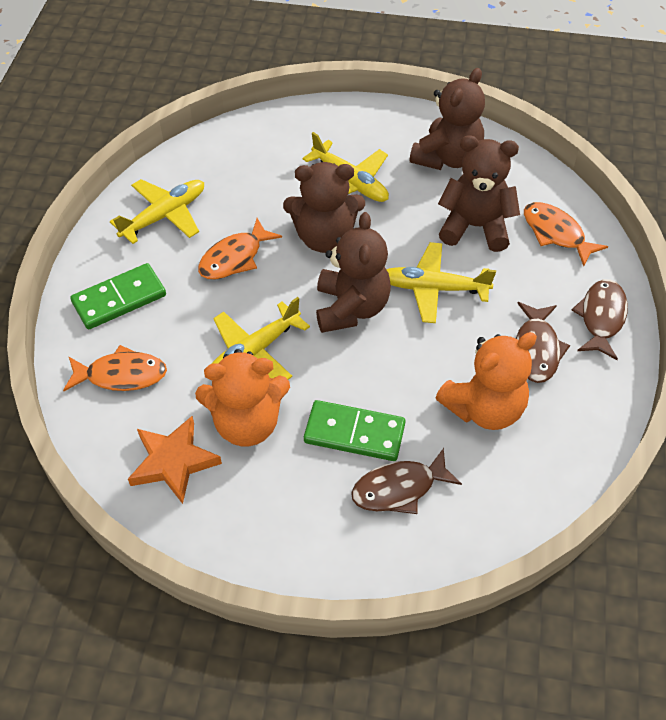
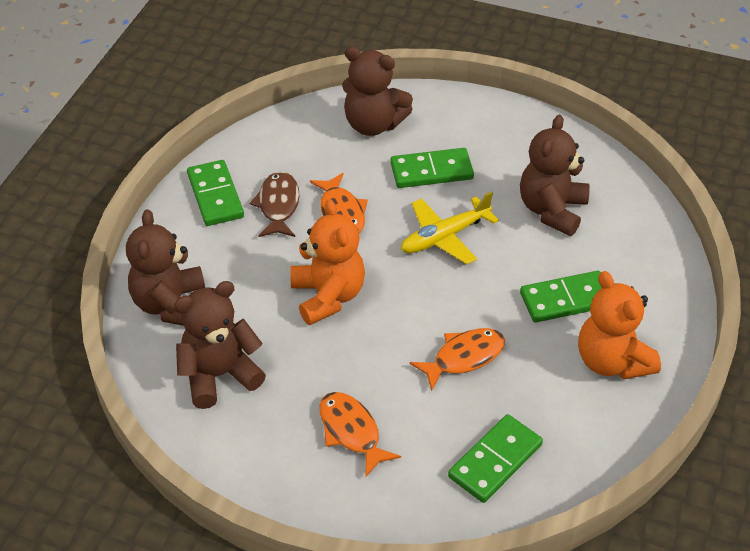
brown fish: [351,448,462,514] [516,302,570,383] [572,279,628,360] = 3 -> [250,171,299,237] = 1
green domino: [70,263,166,330] [304,400,406,461] = 2 -> [187,160,244,226] [390,148,474,188] [448,414,543,503] [520,271,602,323] = 4
orange star: [128,416,222,504] = 1 -> none = 0
yellow plane: [110,179,204,244] [212,297,310,380] [302,132,389,202] [386,242,496,323] = 4 -> [401,192,499,265] = 1

